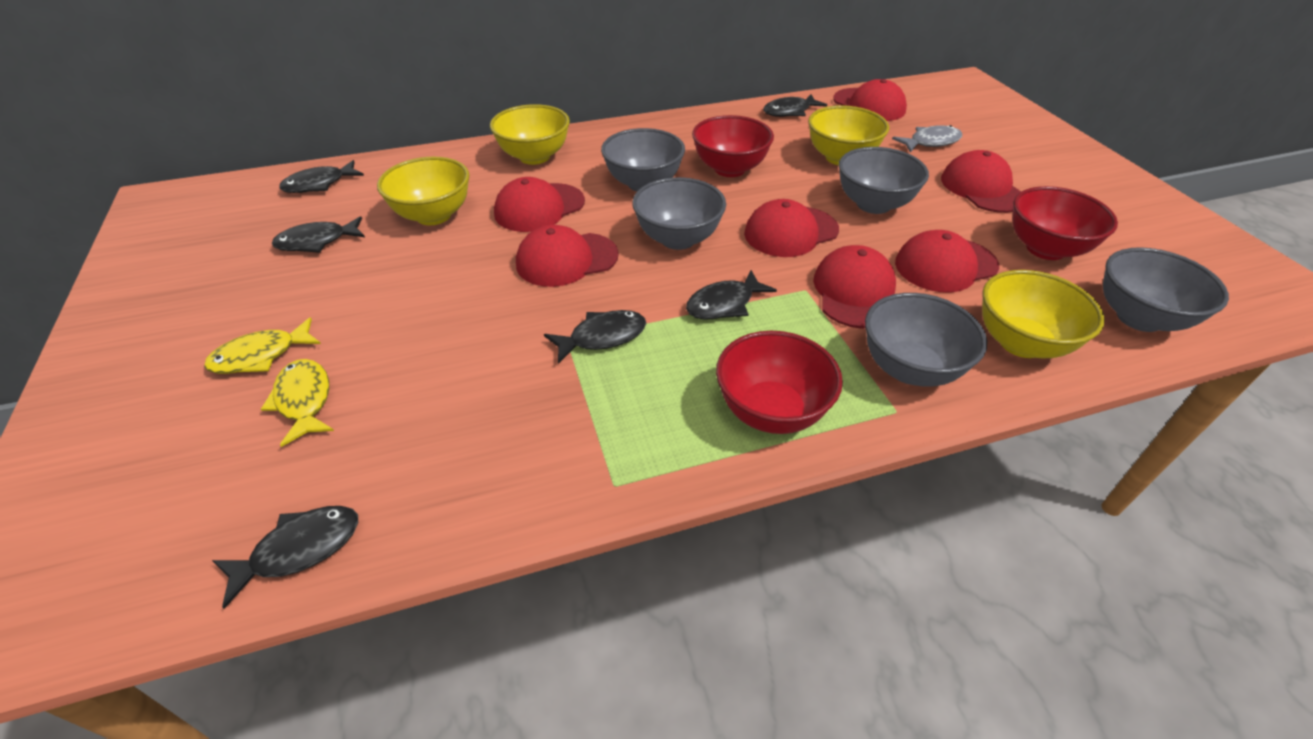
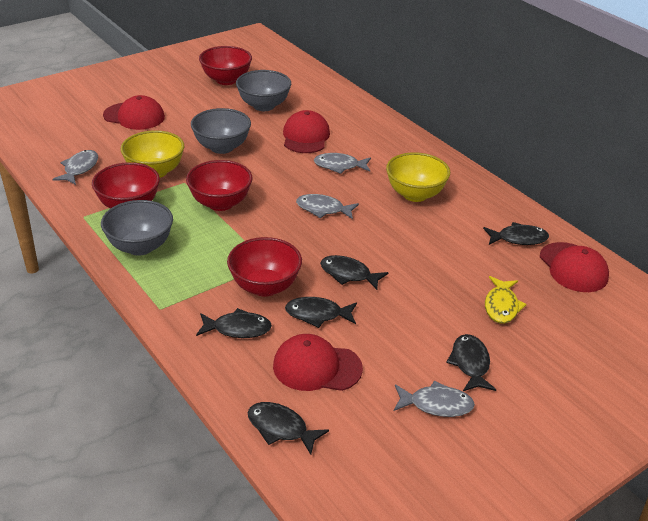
grey bowl: [601,128,685,192] [632,177,726,250] [839,147,929,214] [865,293,987,387] [1103,247,1229,332] = 5 -> [101,200,173,256] [191,108,251,154] [236,70,291,111] = 3
grey fish: [892,125,962,152] = 1 -> [53,150,98,185] [296,194,359,219] [314,153,371,174] [394,381,475,417] = 4
red bowl: [692,115,774,177] [716,331,843,434] [1013,186,1118,260] = 3 -> [92,162,160,209] [186,160,252,211] [199,46,252,85] [227,237,302,297] = 4
red cap: [494,177,585,232] [516,225,619,287] [744,199,839,257] [813,245,896,329] [833,79,907,121] [895,230,999,293] [941,150,1021,213] = 7 -> [103,95,165,130] [273,334,363,391] [283,110,330,153] [540,242,609,292] = 4
yellow bowl: [377,157,469,225] [490,104,570,165] [808,105,889,165] [982,270,1105,358] = 4 -> [121,130,184,178] [386,152,450,202] = 2
yellow fish: [204,317,321,374] [261,359,334,447] = 2 -> [485,276,527,324] = 1

